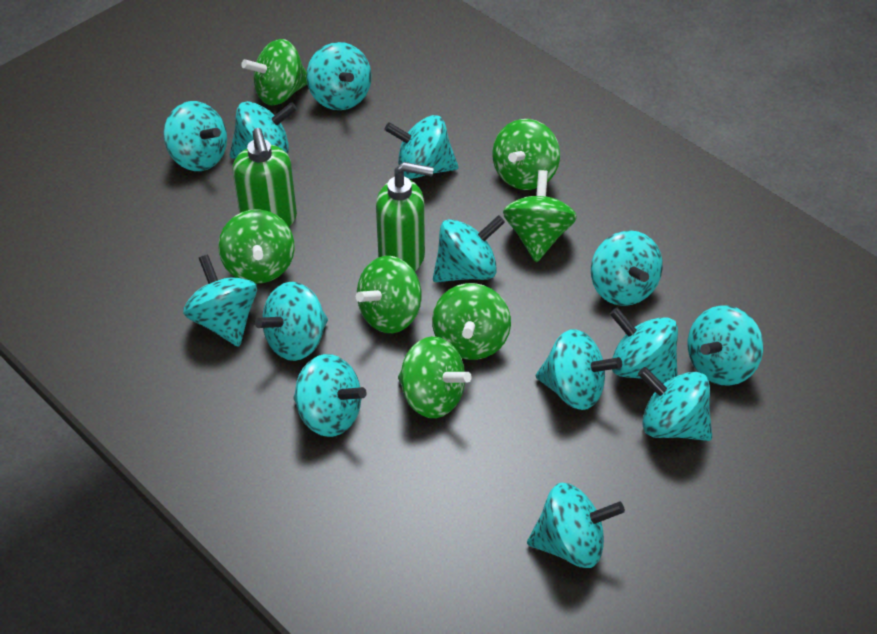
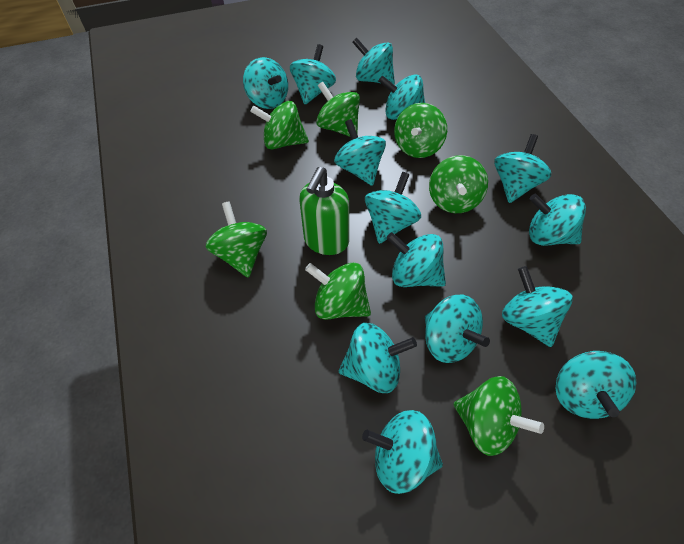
green soap dispenser: [232,128,297,227] [376,162,434,271] = 2 -> [299,167,349,255] = 1

